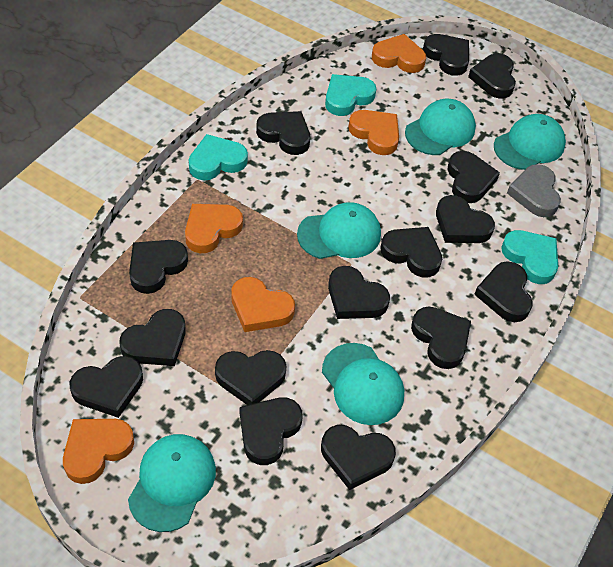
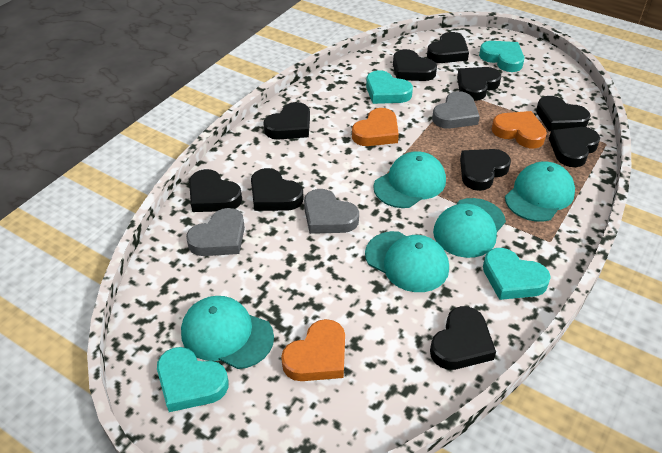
black heart: [69,356,143,418] [120,309,185,366] [129,240,188,294] [215,350,287,405] [240,397,303,465] [256,111,310,155] [321,425,396,490] [328,266,390,319] [380,227,442,277] [411,307,471,369] [423,34,469,76] [436,195,495,243] [448,151,500,203] [468,53,516,99] [474,261,533,322] = 15 -> [189,169,242,212] [251,168,304,211] [263,102,310,139] [393,49,437,81] [427,32,469,63] [430,306,496,370] [457,67,501,101] [460,149,511,191] [536,96,591,131] [549,127,600,167] = 10
grey heart: [507,164,561,217] = 1 -> [186,208,245,256] [304,189,359,234] [432,91,480,129] = 3
orange heart: [63,419,134,484] [185,204,243,253] [231,277,295,332] [348,110,399,155] [372,34,426,73] = 5 -> [281,319,345,381] [352,108,399,146] [492,111,547,148] = 3
turquoise heart: [189,134,248,180] [325,74,376,116] [501,230,558,284] = 3 -> [157,347,229,412] [366,70,413,104] [479,41,524,72] [483,248,551,300] = 4

